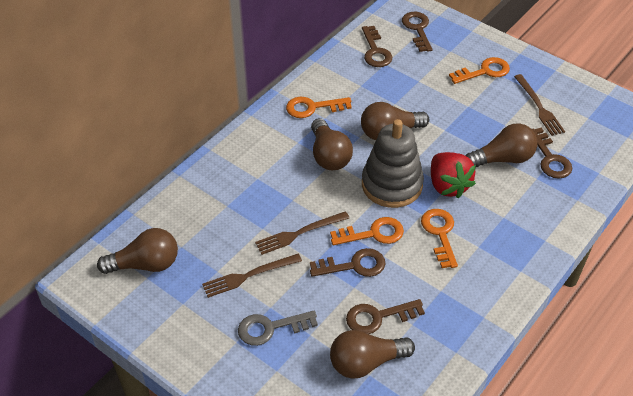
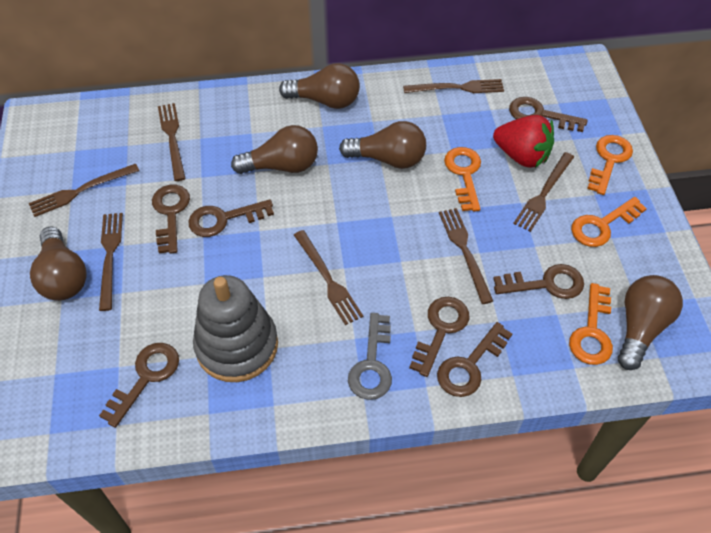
brown fork: [202,253,302,298] [255,211,349,255] [514,74,565,136] = 3 -> [29,163,139,217] [99,213,123,311] [158,103,186,181] [294,230,363,325] [403,79,504,93] [439,208,493,304] [513,152,574,232] = 7
brown key: [310,248,385,277] [346,299,425,334] [362,26,392,67] [402,12,433,52] [532,128,572,179] = 5 -> [99,343,179,428] [152,185,190,254] [188,199,274,237] [409,297,469,377] [437,322,512,397] [493,264,584,299] [509,97,588,132] = 7

